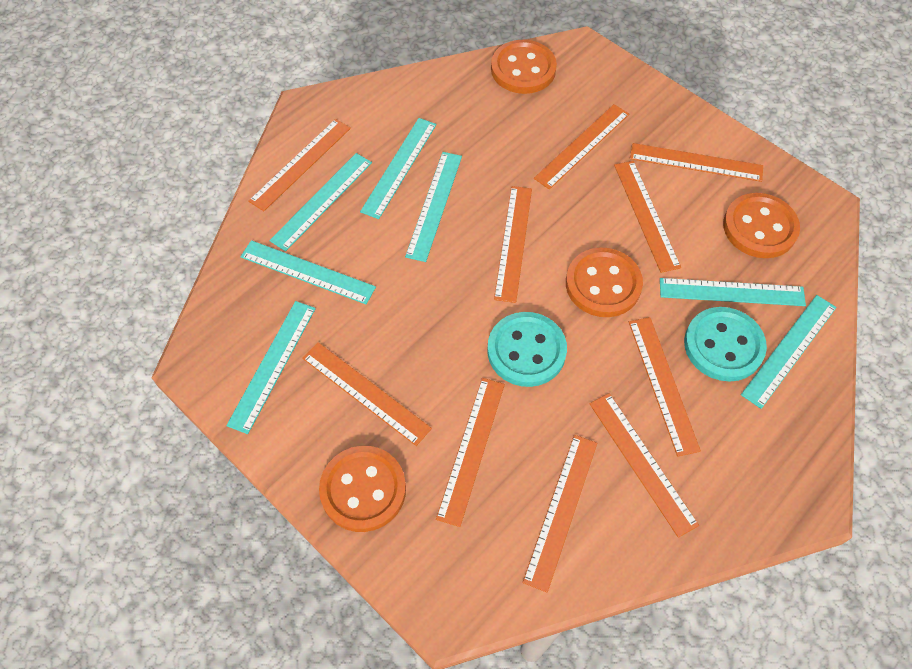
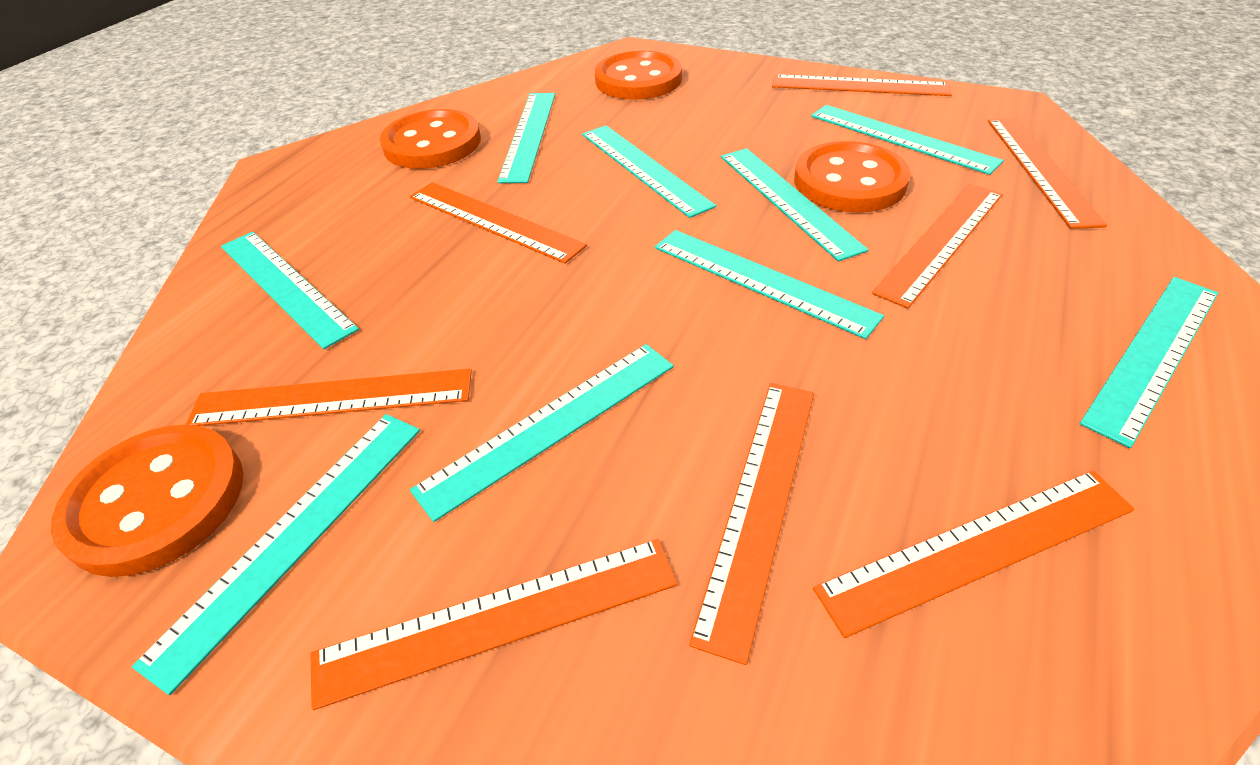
orange ruler: [248,119,351,211] [302,342,432,446] [436,378,505,527] [494,186,532,303] [523,435,597,593] [534,104,629,190] [589,393,699,538] [614,161,681,273] [629,317,701,457] [630,143,763,182] = 10 -> [186,368,472,426] [310,539,678,710] [410,182,587,264] [689,383,814,665] [772,74,952,96] [813,470,1135,638] [872,184,1003,308] [988,118,1107,229] = 8
turquoise button: [487,312,567,387] [684,307,767,382] = 2 -> none = 0
turquoise ruler: [226,301,316,434] [241,240,376,304] [269,153,372,251] [360,118,437,219] [405,152,462,262] [660,278,806,306] [741,295,836,409] = 7 -> [132,414,420,695] [221,232,359,349] [410,344,674,522] [497,93,555,183] [582,125,716,218] [655,230,884,339] [721,148,869,262] [811,105,1004,175] [1080,277,1218,448] = 9

